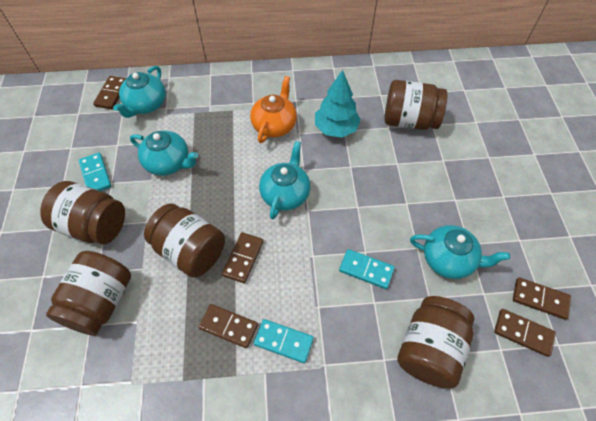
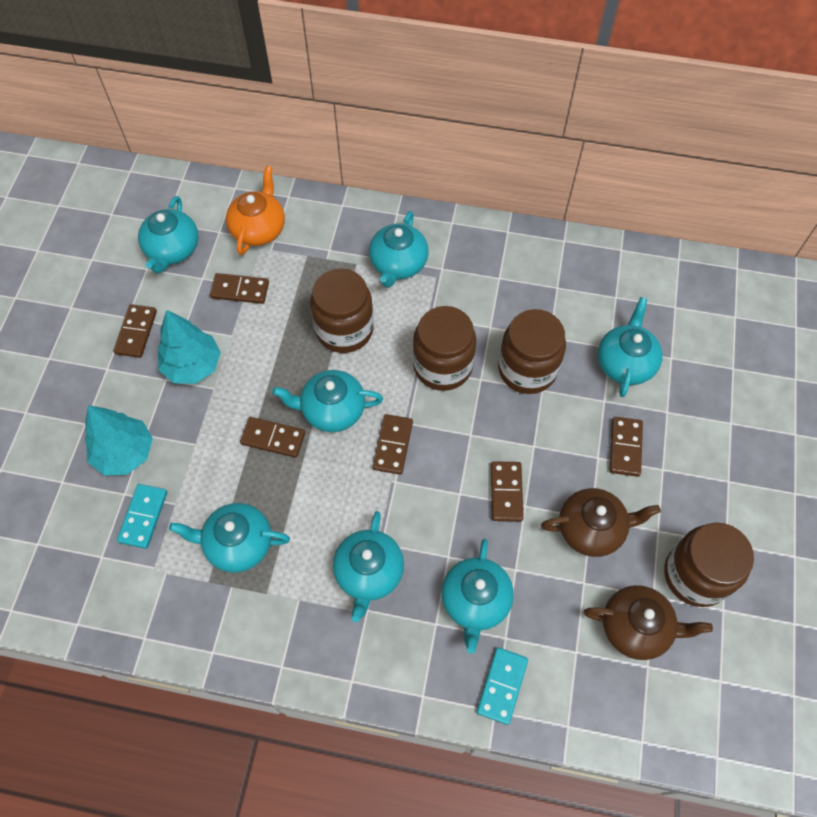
brown domino: [93,76,127,109] [198,304,258,348] [222,232,264,283] [494,309,556,357] [513,277,571,320] = 5 -> [113,304,157,358] [210,273,269,304] [240,417,305,458] [373,414,413,475] [491,461,524,522] [610,417,643,477] = 6
brown jar: [40,181,125,244] [46,251,131,336] [144,203,225,277] [384,80,447,130] [397,296,474,389] = 5 -> [310,268,374,353] [413,306,476,391] [498,309,566,394] [664,523,754,607] = 4
brown teapot: none = 0 -> [541,488,661,557] [584,585,713,660] = 2
turquoise domino: [79,153,111,191] [254,319,314,363] [339,249,395,289] = 3 -> [117,484,167,549] [477,647,528,725] = 2
turquoise teapot: [113,66,166,118] [130,130,198,176] [259,141,310,219] [410,225,510,279] = 4 -> [138,196,199,274] [169,503,290,573] [272,370,383,432] [333,511,404,622] [369,211,429,288] [441,539,514,654] [598,297,663,397] = 7
turquoise tree: [315,70,361,138] = 1 -> [85,405,153,476] [158,310,221,384] = 2

